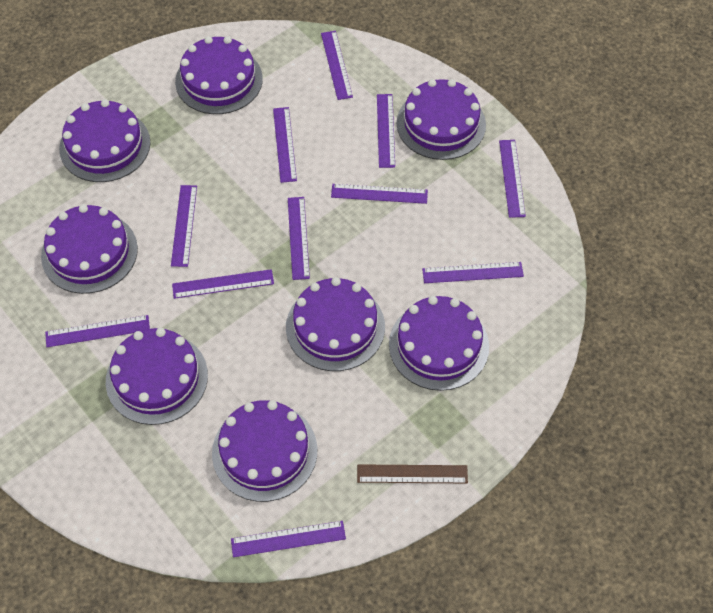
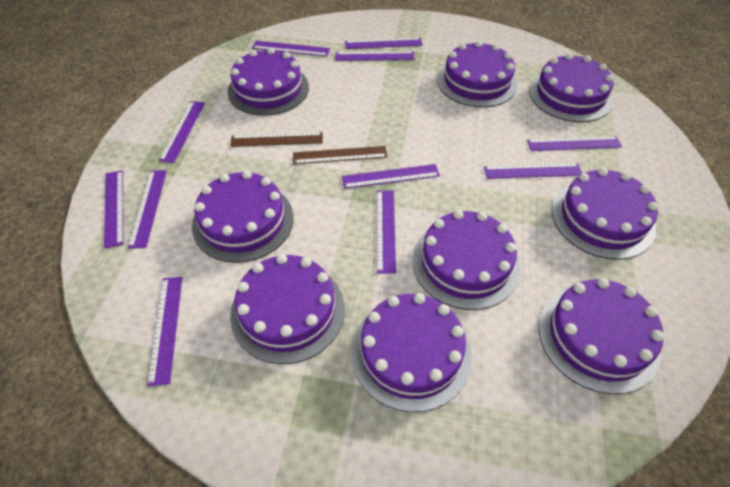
brown ruler: [357,464,468,483] = 1 -> [230,132,323,147] [293,146,387,164] = 2
purple cake: [41,204,138,294] [59,99,150,182] [106,328,208,425] [175,36,263,114] [212,400,317,502] [286,277,385,371] [389,296,489,391] [397,79,486,160] = 8 -> [192,171,294,263] [228,48,309,116] [230,254,345,364] [351,293,472,412] [412,210,520,310] [437,41,518,107] [529,53,614,122] [539,278,664,394] [552,168,658,260] = 9

